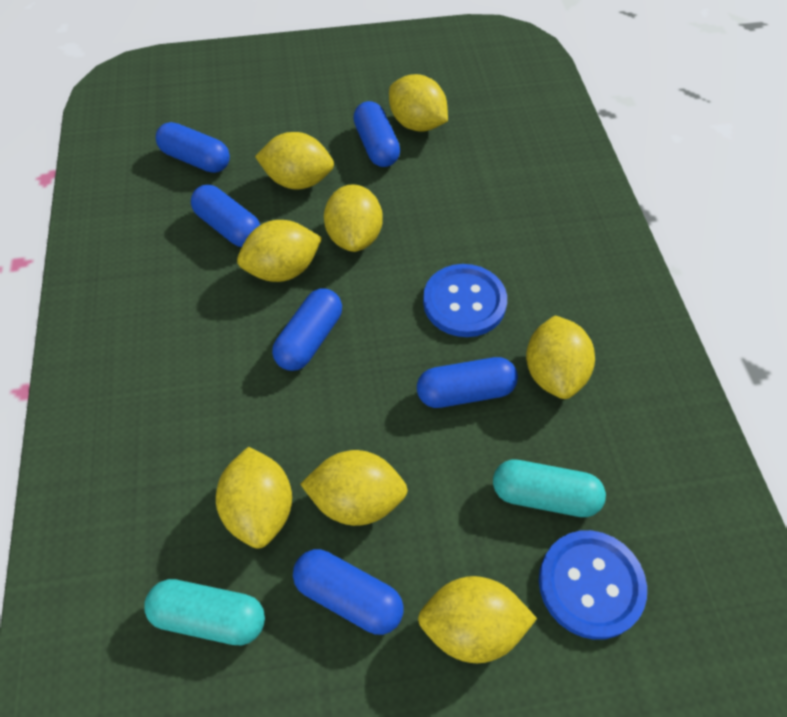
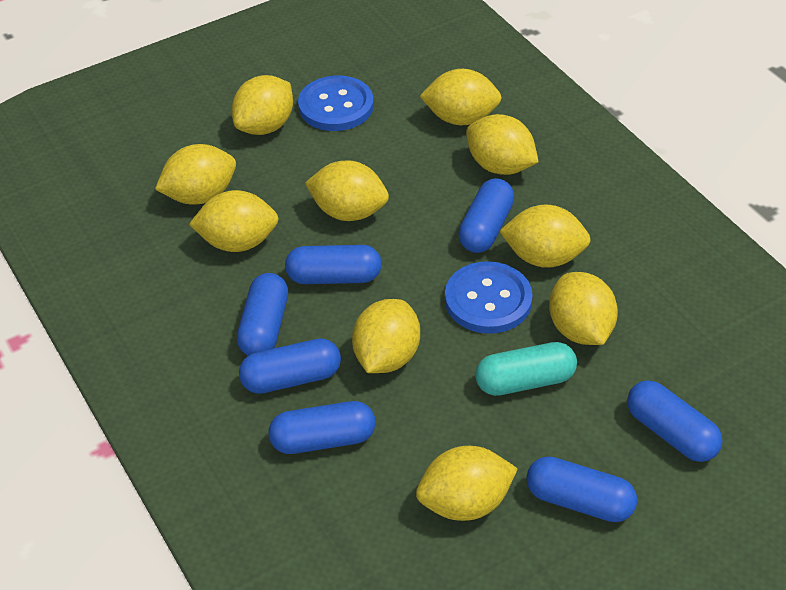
blue capsule: [156,122,230,173] [191,185,260,247] [272,289,342,371] [293,549,403,635] [353,101,400,167] [417,357,518,408] = 6 -> [237,273,288,356] [239,339,341,394] [269,401,375,454] [285,245,382,284] [458,178,514,253] [526,456,637,522] [627,380,723,462] = 7
turquoise capsule: [144,579,265,645] [493,460,606,517] = 2 -> [475,342,577,396] = 1
yellow lemon: [216,447,292,549] [237,220,322,282] [255,132,334,189] [300,450,408,526] [324,184,383,252] [389,74,448,132] [418,576,537,663] [526,316,595,399] = 8 -> [155,144,236,204] [189,190,279,252] [232,75,293,135] [305,160,389,221] [352,299,420,373] [416,446,518,521] [420,69,502,125] [466,114,539,175] [499,205,591,268] [549,272,618,345] = 10

